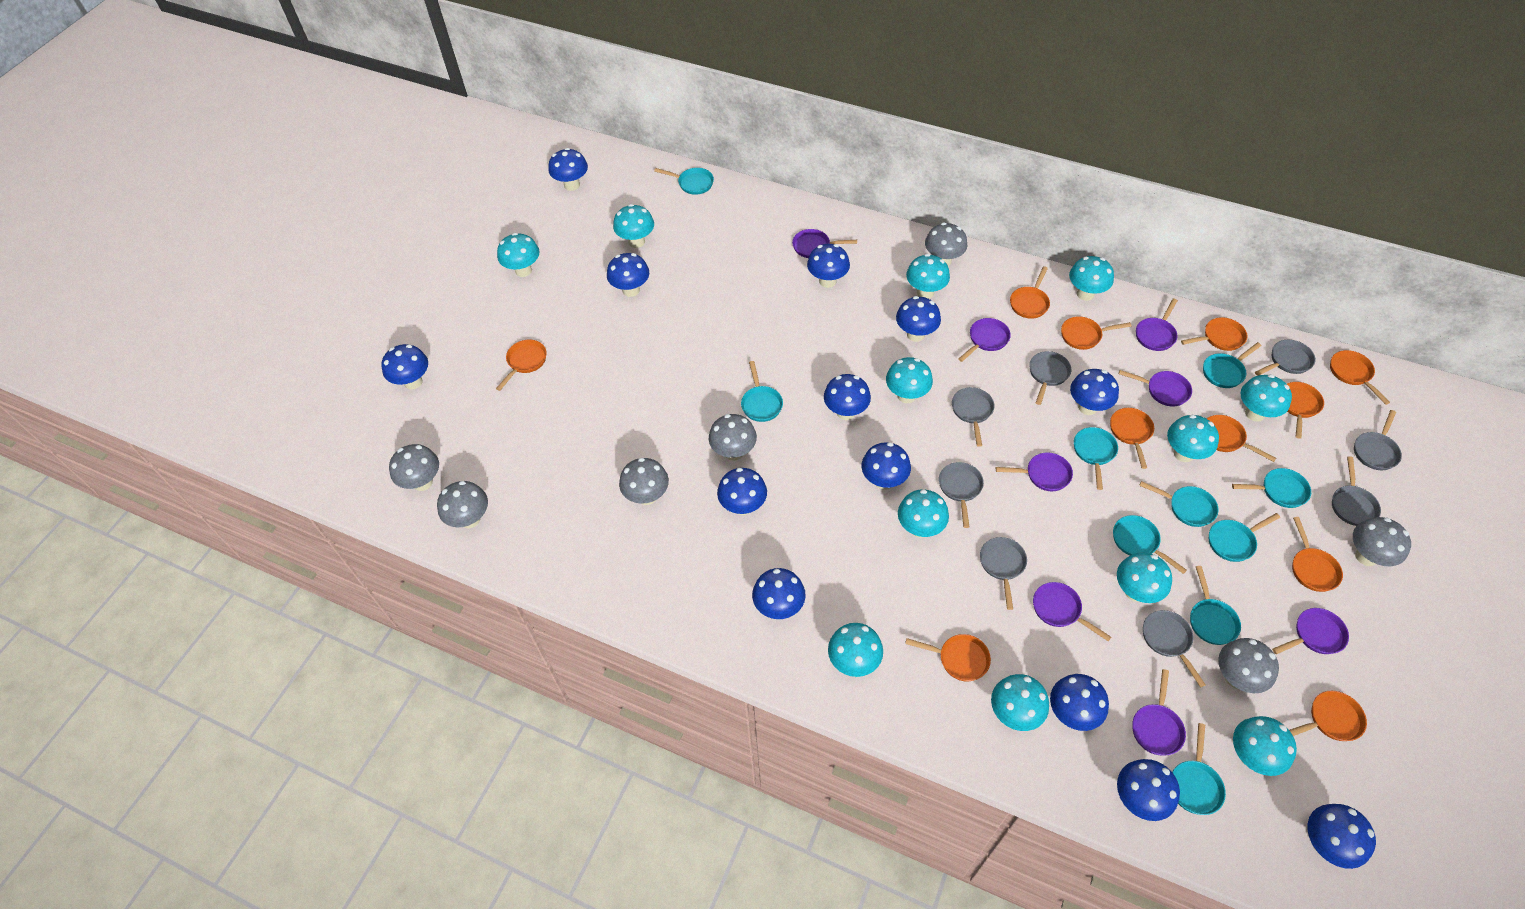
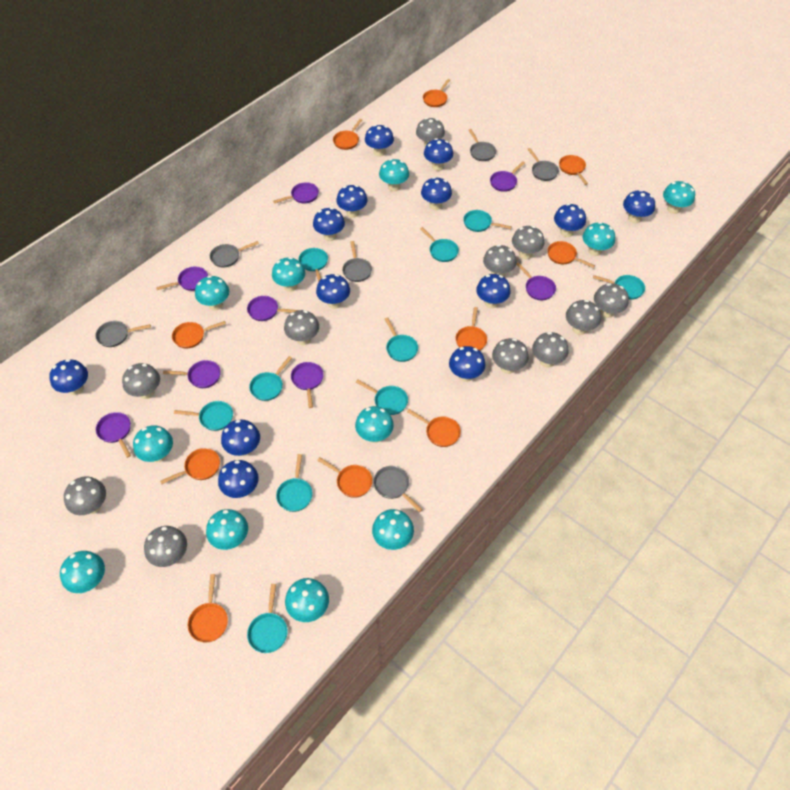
grey mushroom: [389,444,439,491] [437,481,488,528] [619,458,669,505] [709,414,757,461] [925,223,967,266] [1218,638,1279,693] [1353,517,1411,566] = 7 -> [64,476,106,515] [122,363,160,399] [144,526,187,567] [284,310,319,345] [416,118,445,147] [483,244,516,277] [492,338,528,374] [512,226,544,259] [532,332,568,368] [566,300,601,335] [594,283,629,318] = 11
grey pan: [939,462,984,528] [952,387,994,447] [980,537,1027,610] [1029,351,1071,405] [1143,610,1206,687] [1255,340,1315,376] [1332,456,1381,526] [1354,410,1402,470] = 8 -> [95,321,151,347] [210,241,259,267] [342,241,372,282] [373,466,423,512] [469,129,496,161] [528,148,559,181] = 6
orange pan: [496,340,547,391] [905,634,991,681] [1010,266,1050,319] [1061,316,1131,350] [1110,408,1154,469] [1181,317,1247,351] [1207,415,1276,462] [1287,382,1324,439] [1289,691,1367,741] [1292,517,1343,592] [1330,350,1390,405] = 11 -> [160,448,220,484] [172,321,226,349] [188,574,228,642] [317,457,373,498] [333,119,362,150] [407,409,461,447] [423,79,450,107] [455,307,487,351] [547,241,595,268] [559,155,588,185] = 10
turquoise mushroom: [497,233,540,277] [613,204,654,248] [828,623,883,677] [886,357,933,403] [898,489,949,538] [906,254,950,299] [991,674,1049,731] [1069,256,1114,301] [1117,552,1172,603] [1167,415,1219,462] [1233,716,1297,776] [1240,374,1292,422] = 12 -> [60,551,105,593] [133,425,173,462] [195,275,229,310] [206,509,248,550] [272,257,305,292] [285,578,329,622] [355,406,394,443] [372,509,414,550] [379,159,409,191] [583,222,615,256] [663,181,695,214] = 11

